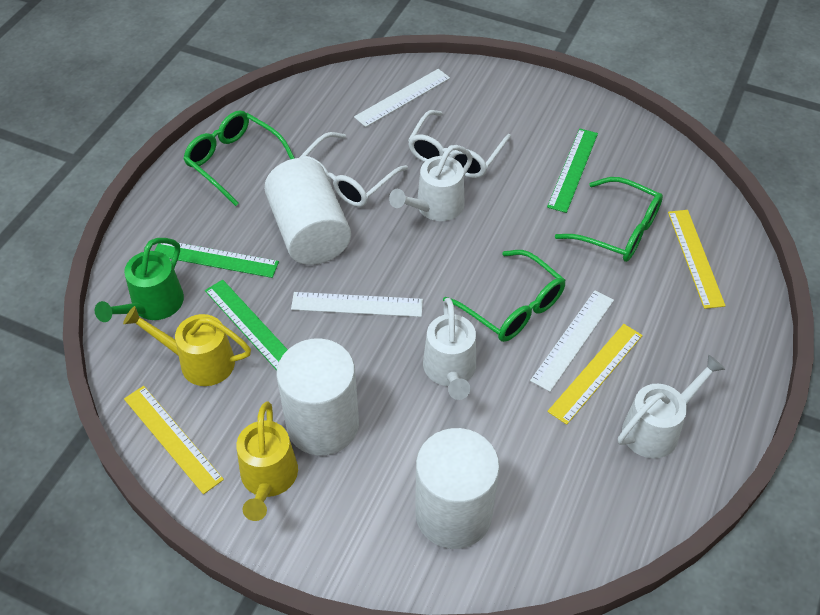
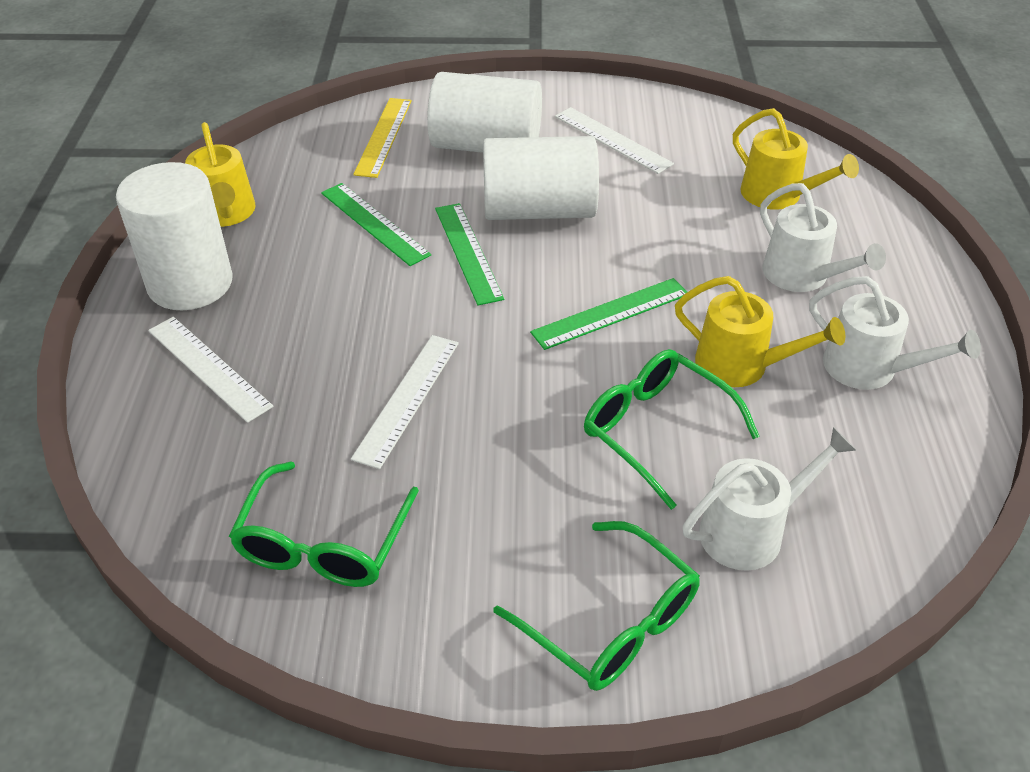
green watering can: [94,238,184,322] = 1 -> none = 0
white glasses: [299,132,408,207] [408,110,511,178] = 2 -> none = 0
yellow ruler: [124,386,224,494] [547,324,643,425] [668,210,726,309] = 3 -> [353,98,411,178] = 1
yellow watering can: [123,306,251,386] [236,401,298,521] = 2 -> [185,122,256,227] [675,276,845,387] [733,108,859,210] = 3

